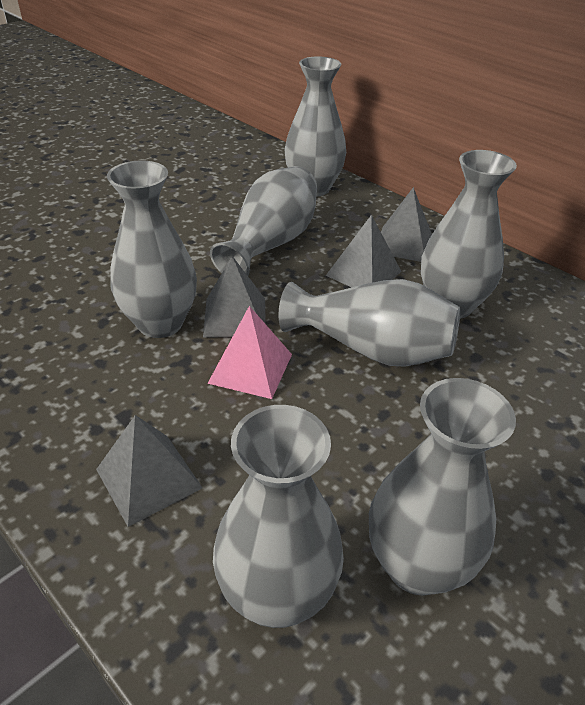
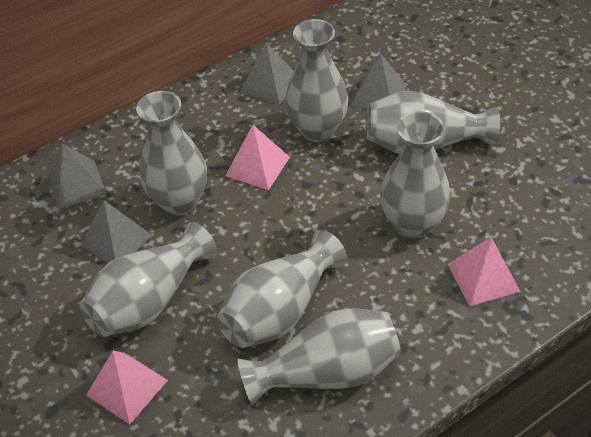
pink pyramid: [207,306,292,399] = 1 -> [86,351,168,425] [225,125,290,190] [448,237,521,306] = 3

